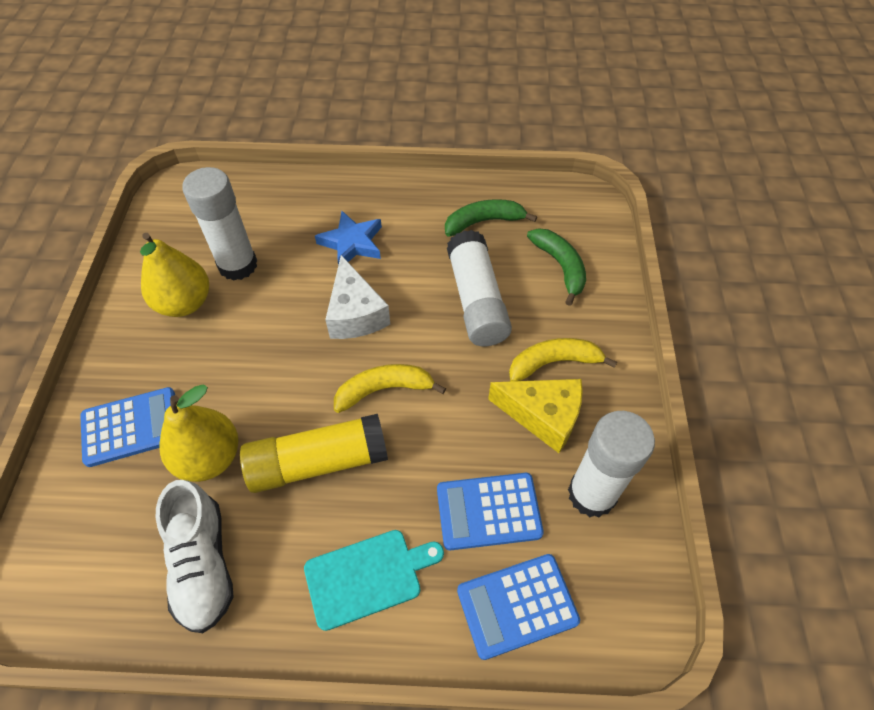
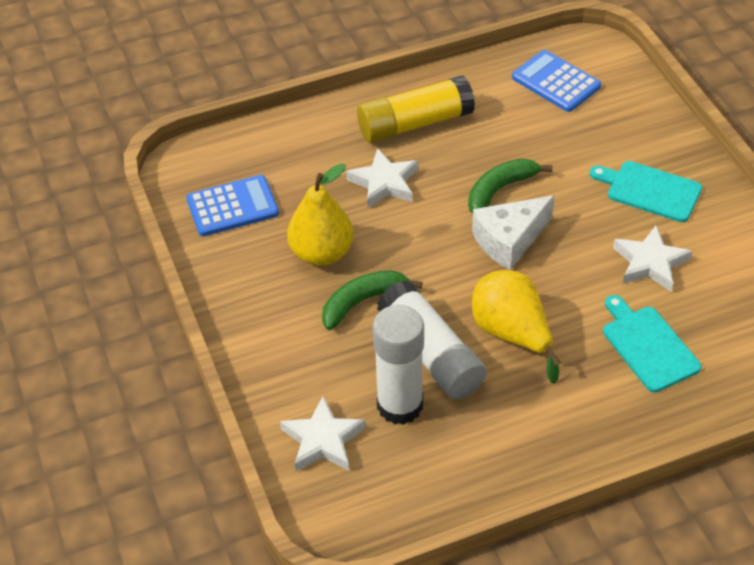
blue calculator: [80,387,175,467] [437,473,544,550] [457,554,580,660] = 3 -> [186,175,279,236] [512,50,601,112] = 2
blue star: [315,211,382,265] = 1 -> none = 0
turquoise cutting board: [304,530,444,631] = 1 -> [590,161,702,222] [603,295,701,392] = 2
white glue stick: [182,167,257,281] [447,230,512,346] [568,411,655,518] = 3 -> [373,305,424,425] [377,280,487,400] = 2
white shoe: [156,480,233,633] = 1 -> none = 0
white star: none = 0 -> [280,396,366,471] [346,148,418,208] [613,226,692,291] = 3
yellow banana: [334,364,446,413] [509,338,617,381] = 2 -> none = 0
yellow cheese: [488,379,583,453] = 1 -> none = 0

